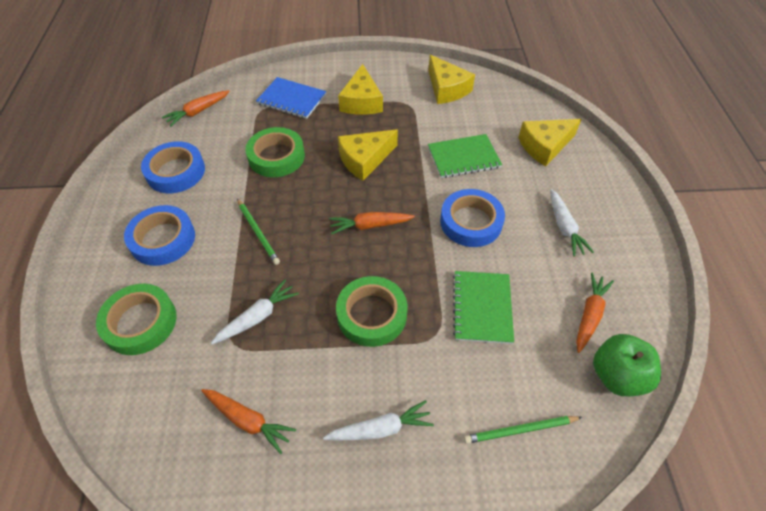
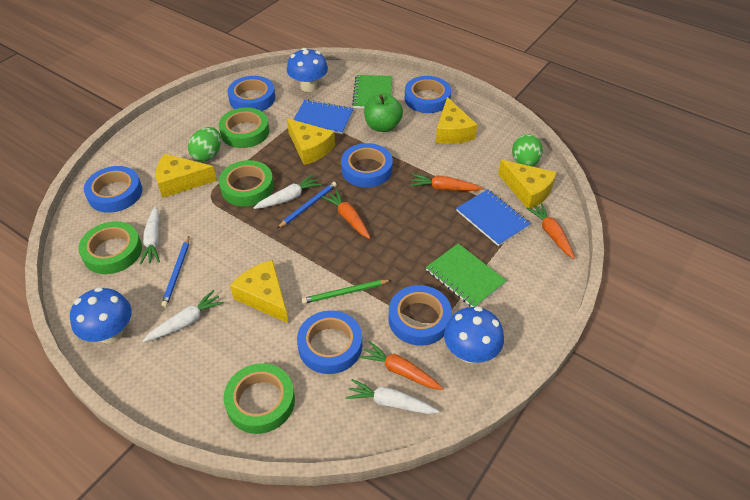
blue mushroom: none = 0 -> [70,287,132,344] [287,48,328,92] [444,306,504,363] = 3
blue notebook: [256,77,326,119] = 1 -> [293,100,354,134] [456,189,531,246] = 2
blue pencil: none = 0 -> [161,236,189,307] [277,182,337,229] = 2
blue tape: [124,205,195,266] [141,142,205,193] [440,189,505,247] = 3 -> [84,166,142,213] [227,76,275,111] [297,310,362,374] [341,143,393,188] [389,285,452,346] [405,76,451,113] = 6
green egg: none = 0 -> [188,127,221,162] [512,134,543,167] = 2
green pencil: [237,199,280,265] [464,416,582,444] = 2 -> [302,280,391,304] = 1
green tape: [96,284,177,355] [245,127,305,177] [336,276,407,347] = 3 -> [78,221,142,274] [219,108,269,148] [219,160,274,206] [224,363,295,434] = 4
white carrot: [211,280,299,344] [323,400,434,441] [550,189,594,257] = 3 -> [140,206,160,265] [143,290,224,342] [254,174,322,209] [345,379,439,414] = 4
yellow cheese: [338,64,383,115] [338,129,398,181] [428,55,475,104] [518,119,581,166] = 4 -> [156,154,217,198] [230,260,288,323] [287,118,335,165] [436,97,477,144] [498,160,557,209] = 5

